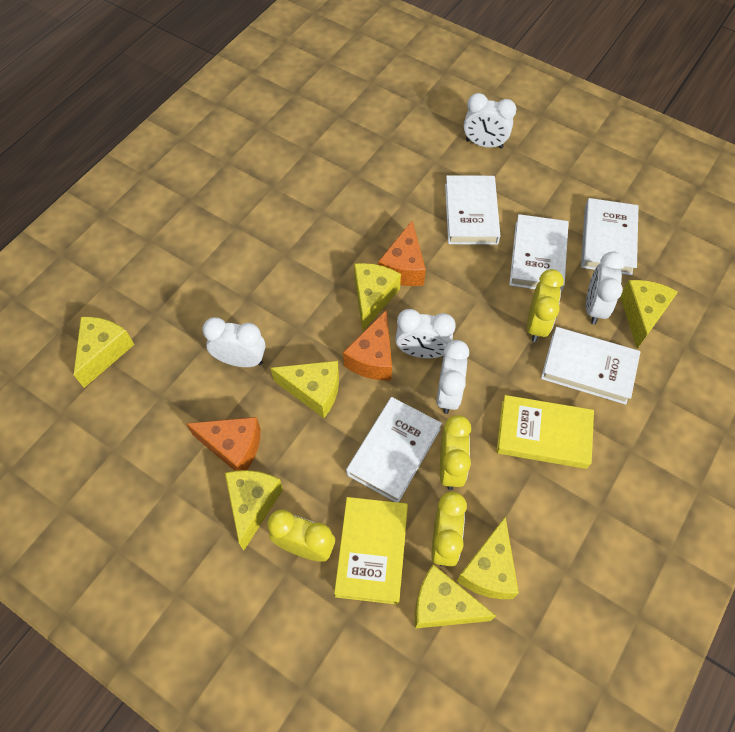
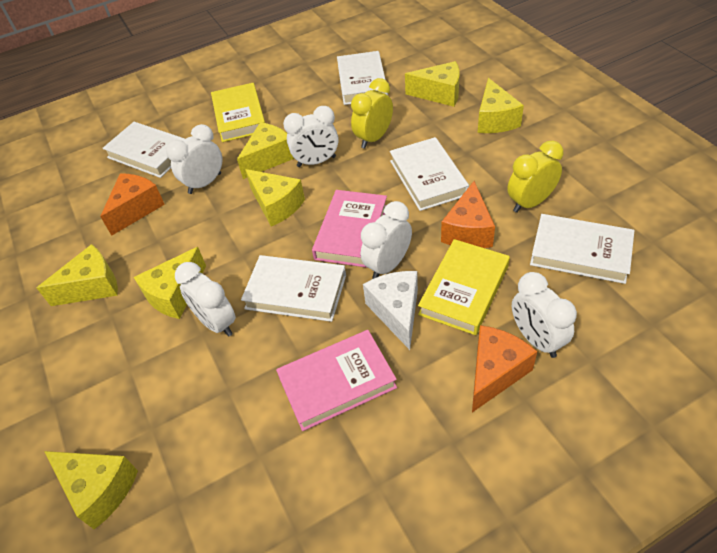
pink book: none = 0 -> [276,330,397,431] [312,190,387,268] = 2
white cheese: none = 0 -> [363,271,418,350] = 1
yellow clock: [267,510,335,562] [431,492,467,567] [440,415,471,490] [527,269,564,342] = 4 -> [351,78,393,149] [507,141,564,213] = 2

